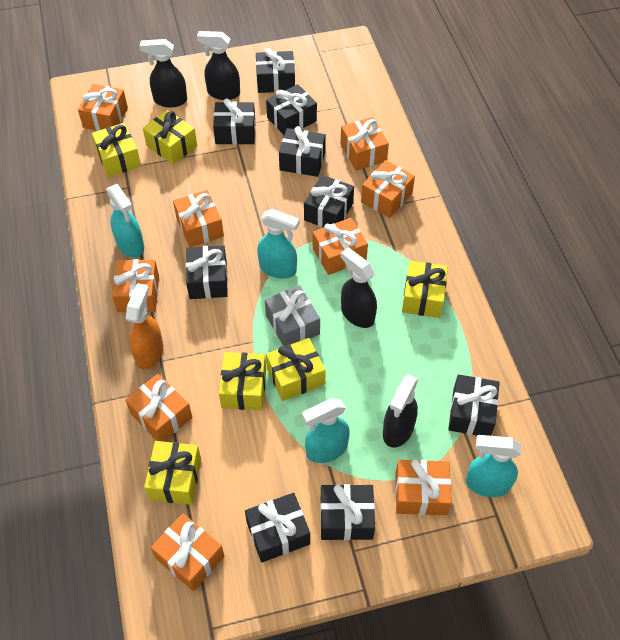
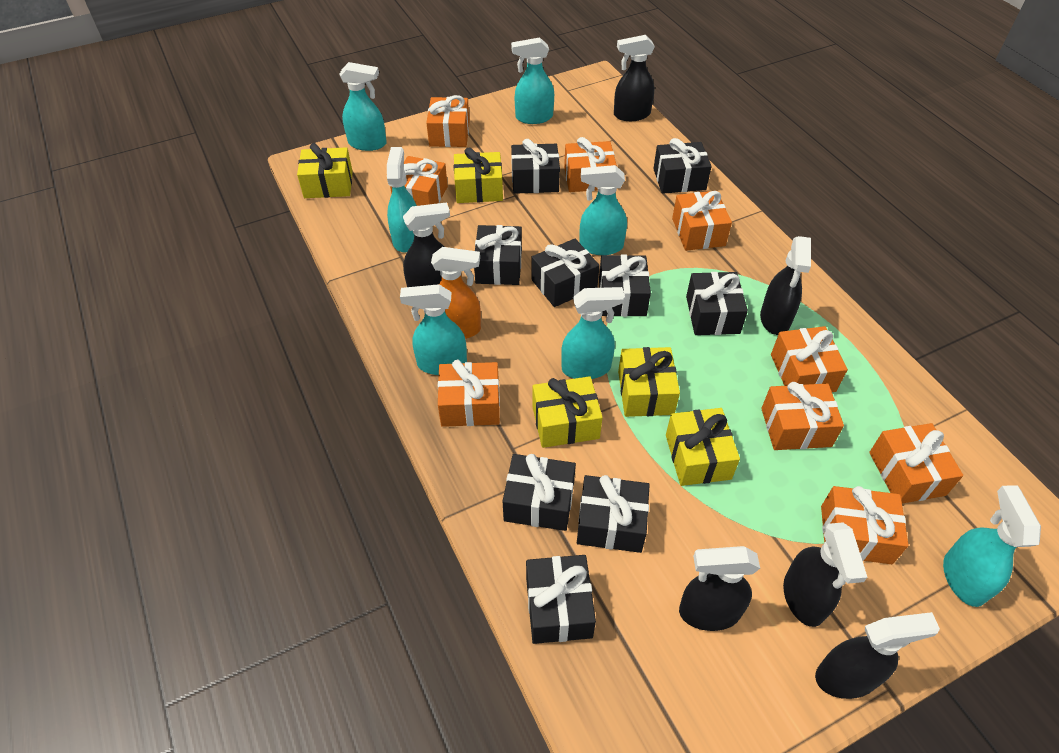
black spray bottle: [140,39,187,108] [197,31,240,100] [341,248,377,328] [383,374,418,447] = 4 -> [403,202,450,287] [614,35,655,121] [679,546,760,631] [760,236,811,335] [783,522,868,627] [815,612,940,699] = 6
grey gift: [265,285,320,347] = 1 -> none = 0
turquoise spray bottle: [106,184,144,258] [257,209,300,278] [302,398,350,463] [466,435,521,497] = 4 -> [339,62,387,151] [387,147,417,252] [400,284,467,375] [511,37,554,124] [561,287,625,379] [579,165,627,255] [943,485,1041,607] = 7
yellow gift: [92,123,141,177] [143,110,197,165] [144,441,201,505] [219,352,266,410] [266,338,326,401] [402,261,448,318] = 6 -> [297,143,353,198] [454,148,503,203] [533,376,603,448] [618,347,680,417] [666,408,740,486] = 5

